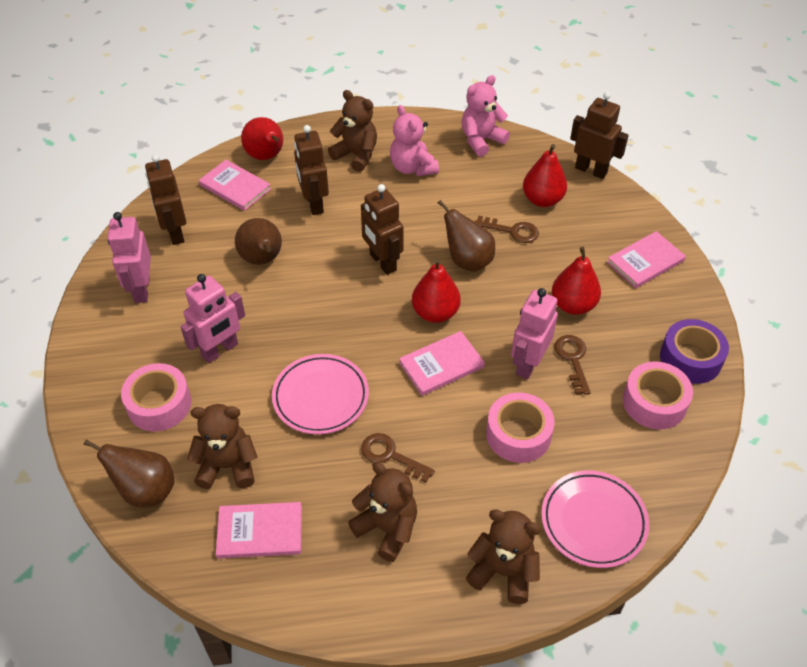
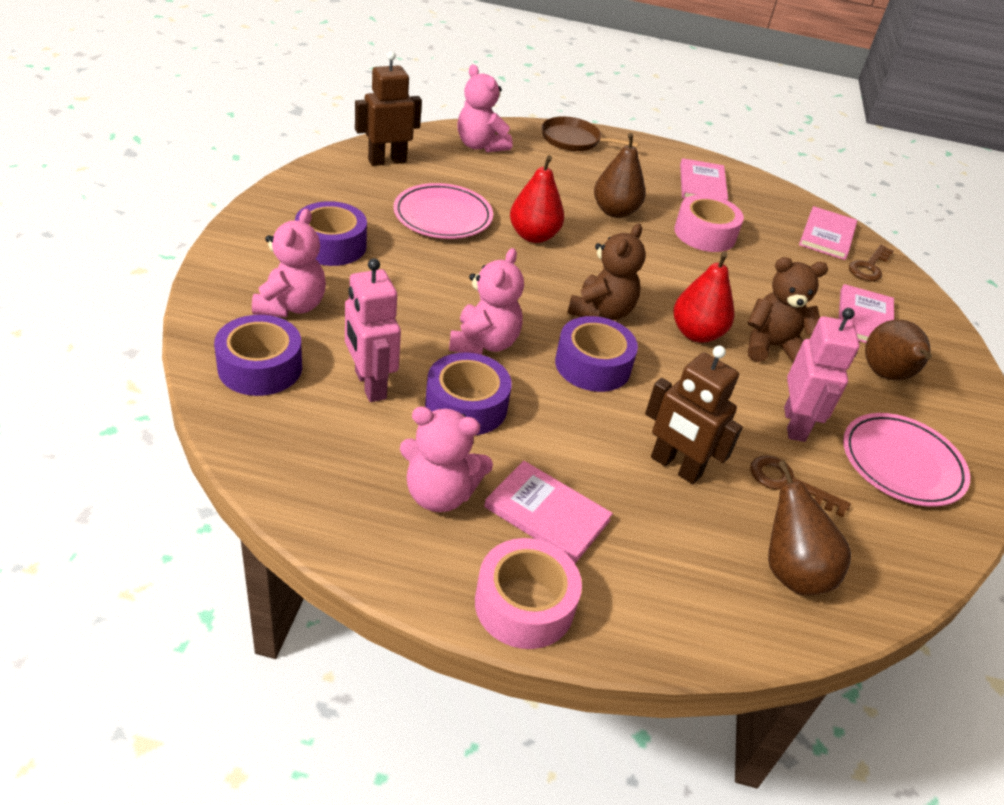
brown key: [361,433,435,482] [475,216,539,243] [554,335,591,395] = 3 -> [750,455,851,517] [849,245,893,281] = 2
brown pan: none = 0 -> [541,116,639,151] = 1
brown robot: [145,154,186,245] [294,125,329,215] [361,184,404,275] [570,92,629,179] = 4 -> [355,51,422,166] [645,346,743,484] = 2
brown teddy bear: [187,404,257,489] [328,90,377,172] [348,462,417,562] [466,510,541,604] = 4 -> [567,224,646,320] [748,257,828,362] = 2
pink robot: [108,212,151,303] [181,274,245,363] [511,288,558,379] = 3 -> [345,258,401,402] [784,308,860,442] = 2
pink tape: [121,363,191,431] [486,393,555,463] [623,361,693,429] = 3 -> [475,538,582,649] [674,194,744,252] = 2
pink teddy bear: [390,105,439,176] [461,75,510,157] = 2 -> [252,209,326,317] [400,406,493,512] [449,248,524,355] [457,65,513,152] = 4
purple tape: [660,319,729,384] = 1 -> [214,315,302,396] [295,201,367,266] [425,353,512,435] [555,316,638,392] = 4
red pear: [241,117,283,160] [412,259,461,323] [523,144,567,207] [552,247,601,315] = 4 -> [510,155,564,243] [673,252,734,343] = 2

